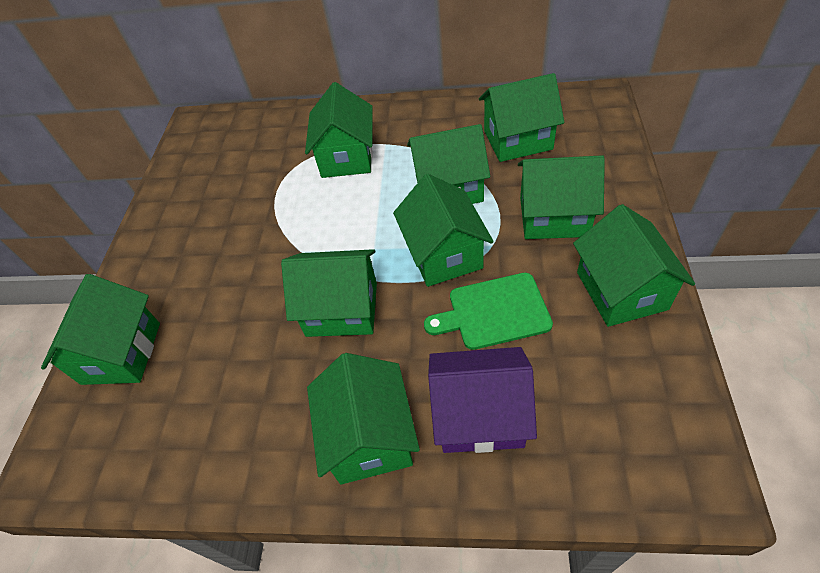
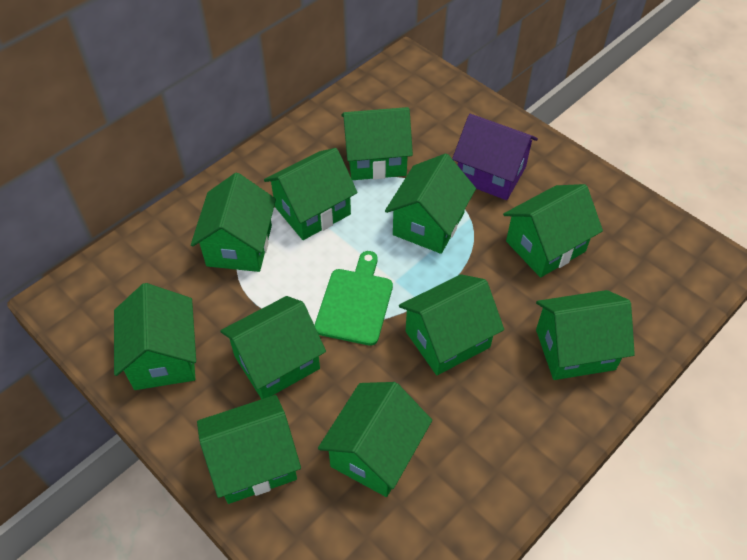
green house: [41,274,160,385] [281,249,377,337] [305,82,373,178] [307,353,420,484] [393,174,494,287] [407,124,490,204] [479,73,564,162] [518,155,605,239] [573,204,695,327] = 9 -> [114,283,196,390] [191,173,276,272] [197,395,301,504] [220,296,326,399] [264,148,358,240] [318,382,432,497] [341,107,413,180] [385,153,476,254] [399,274,504,375] [503,184,603,278] [536,290,635,380] = 11

